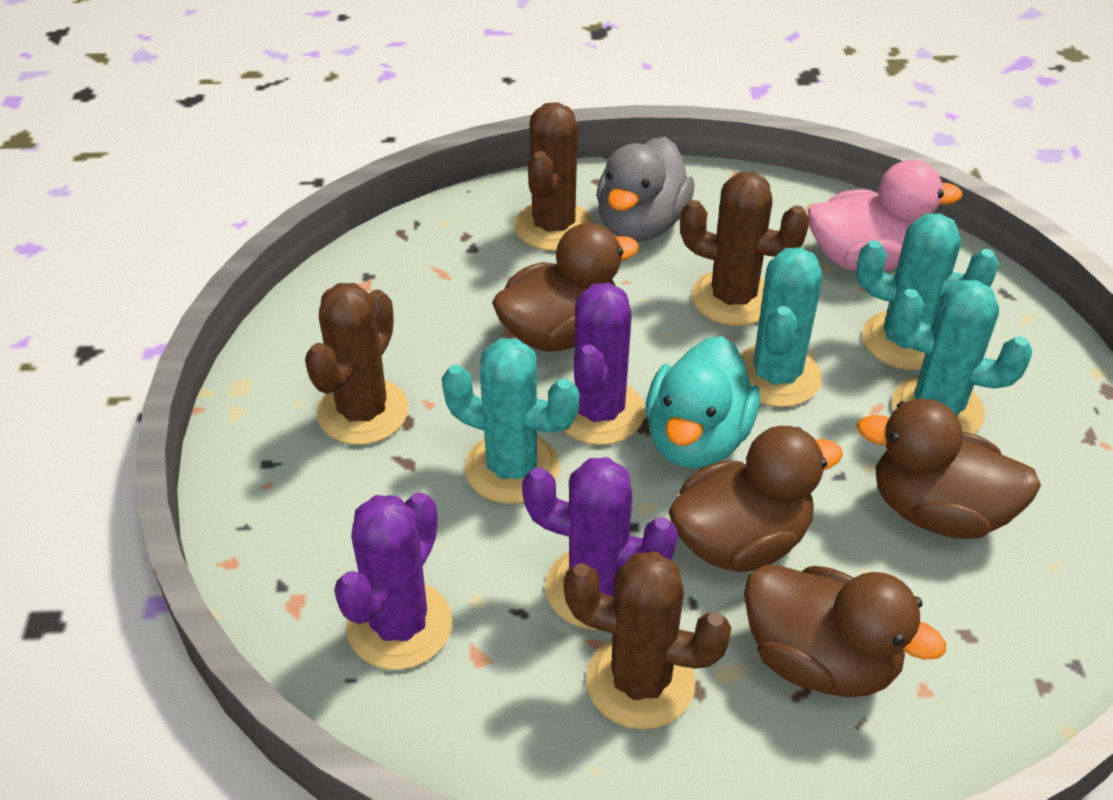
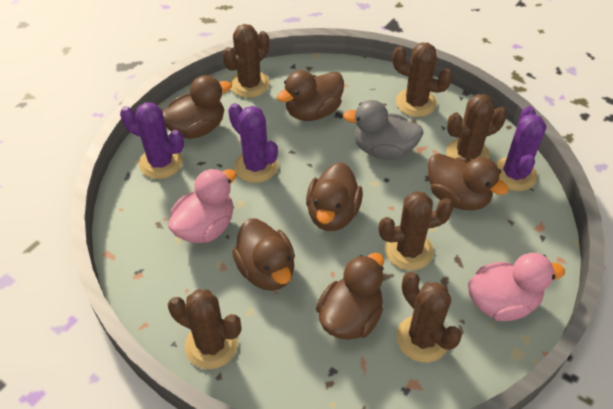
brown cactus: [305,283,409,445] [514,102,593,251] [564,551,732,729] [680,172,810,326] = 4 -> [168,289,241,369] [222,24,270,98] [379,191,454,270] [392,43,453,117] [397,272,462,363] [446,94,507,160] = 6
brown duck: [492,223,639,352] [669,426,843,572] [744,565,946,697] [857,398,1041,539] = 4 -> [162,75,232,139] [232,218,295,291] [277,70,344,121] [306,162,363,231] [316,253,384,340] [428,153,509,210] = 6
pink duck: [808,160,962,271] = 1 -> [168,168,236,243] [468,253,565,321] = 2
turquoise cactus: [442,338,580,504] [740,247,823,407] [856,213,999,370] [891,280,1032,434] = 4 -> none = 0
turquoise duck: [645,336,760,468] = 1 -> none = 0

